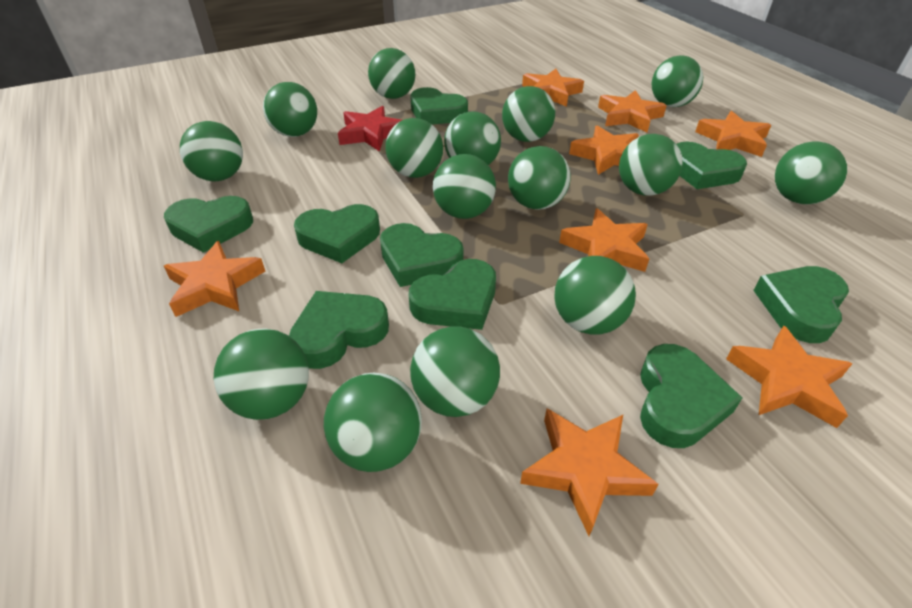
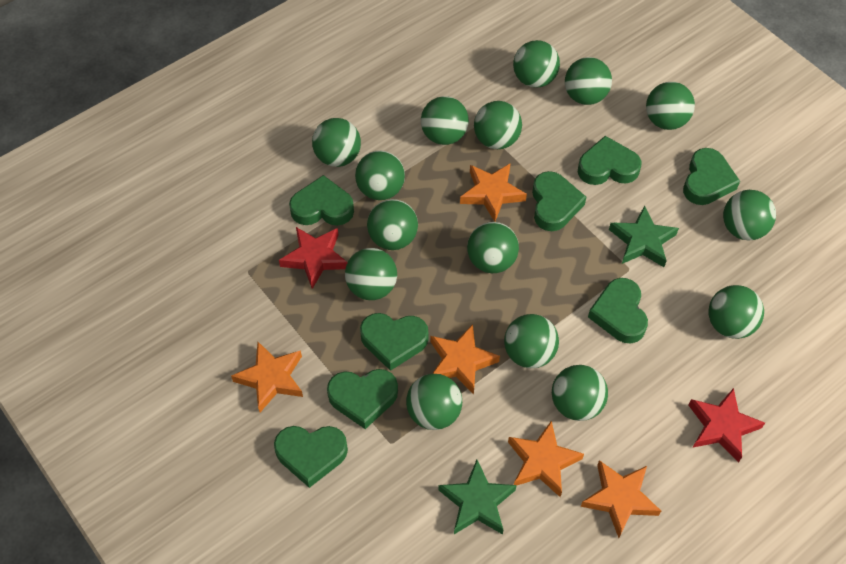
green heart: [164,196,253,253] [289,291,389,369] [294,204,380,263] [380,223,464,287] [409,259,496,330] [410,87,468,125] [640,344,742,448] [677,142,747,189] [753,266,849,343] = 9 -> [274,426,348,488] [289,175,354,226] [327,369,398,429] [360,313,429,371] [532,171,586,231] [578,136,641,185] [588,278,648,343] [683,148,740,205] = 8
green star: none = 0 -> [438,460,517,535] [609,205,679,267] = 2
orange star: [164,241,265,317] [520,409,659,536] [522,69,584,107] [559,208,649,272] [569,125,639,175] [598,90,667,132] [695,111,771,157] [726,326,852,428] = 8 -> [231,342,303,412] [430,324,500,395] [460,163,527,222] [508,421,584,497] [581,460,661,538] = 5
red star: [338,106,402,152] = 1 -> [279,227,348,289] [688,388,765,463] = 2

